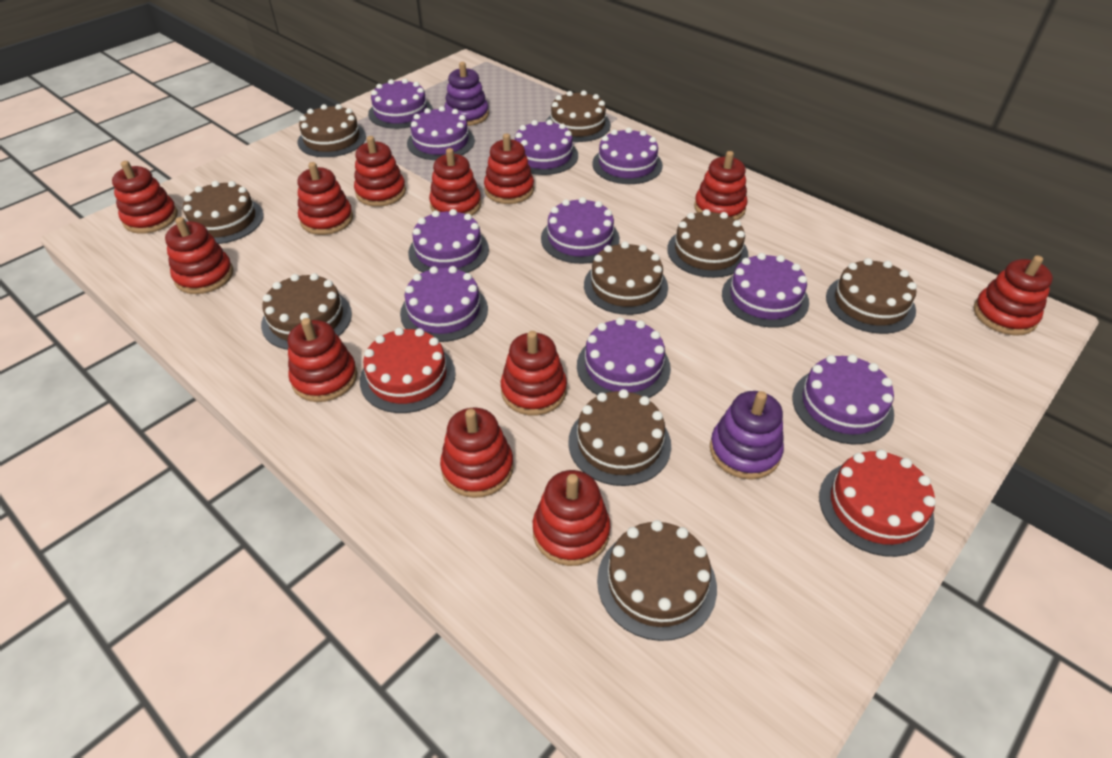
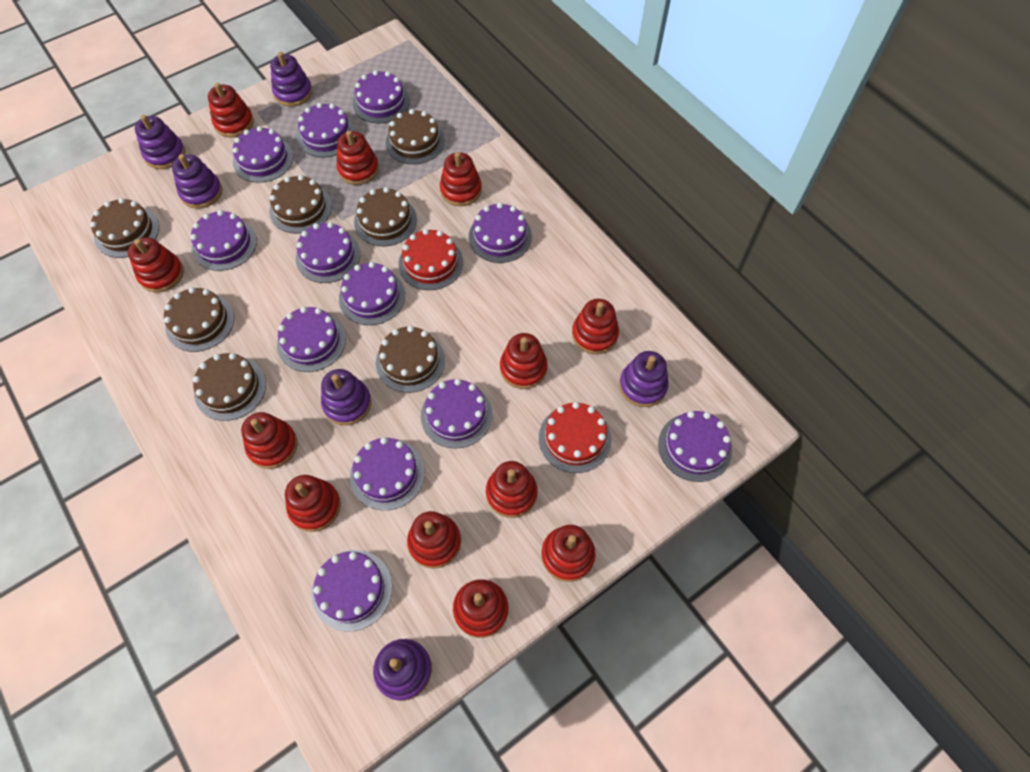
brown cake: [183,181,264,244] [261,273,352,350] [298,104,366,157] [546,91,611,142] [568,389,671,486] [584,242,668,315] [597,520,717,641] [667,209,748,278] [826,258,917,334] = 9 -> [90,198,159,258] [164,287,234,352] [193,353,266,421] [269,175,332,234] [354,187,417,246] [376,326,445,393] [386,109,445,164] = 7
purple cake: [368,79,433,129] [400,266,488,342] [407,106,475,160] [408,209,489,273] [515,120,578,175] [541,197,620,264] [577,317,671,398] [592,128,663,184] [722,253,809,328] [792,355,894,444] = 10 -> [191,210,257,271] [233,126,293,183] [277,307,346,372] [296,222,360,283] [297,103,356,158] [312,550,392,632] [339,262,405,325] [350,437,425,510] [353,70,410,123] [421,379,493,449] [469,203,532,263] [658,411,732,482] = 12
purple stacking toy: [444,62,489,126] [710,391,784,480] = 2 -> [135,115,185,169] [172,154,222,209] [270,52,313,107] [321,369,372,425] [373,639,432,701] [619,351,669,407] = 6

